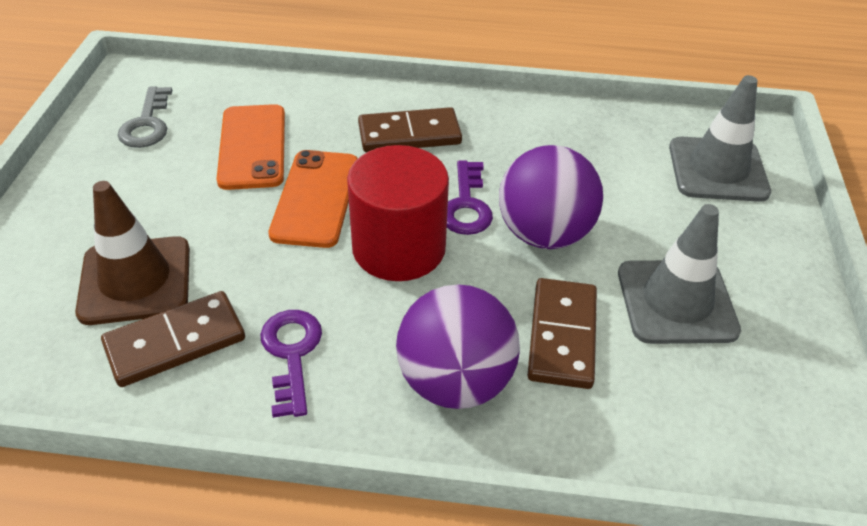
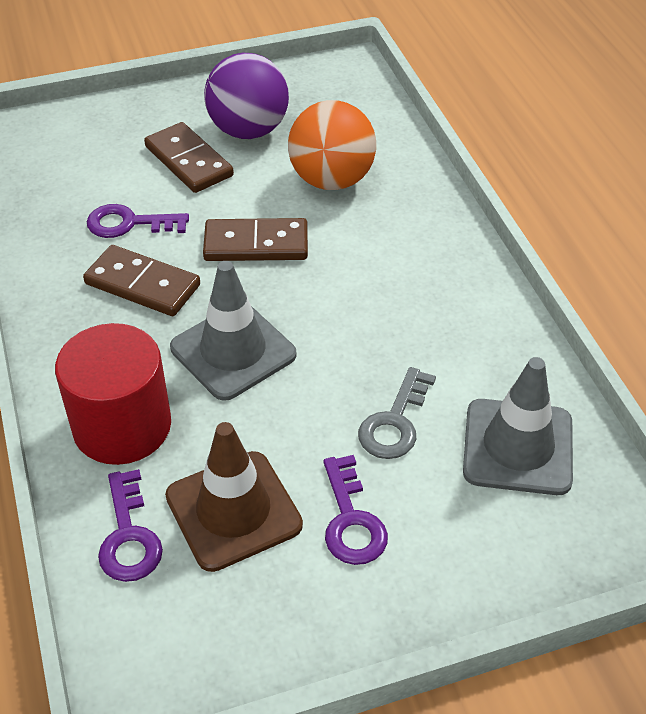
orange ball: none = 0 -> [288,100,376,190] = 1
orange phone: [217,104,285,190] [268,150,358,248] = 2 -> none = 0
purple ball: [396,284,520,409] [499,145,603,249] = 2 -> [204,53,289,139] = 1
purple key: [260,310,322,418] [447,160,493,235] = 2 -> [87,204,189,238] [98,469,163,582] [323,455,388,565] = 3

